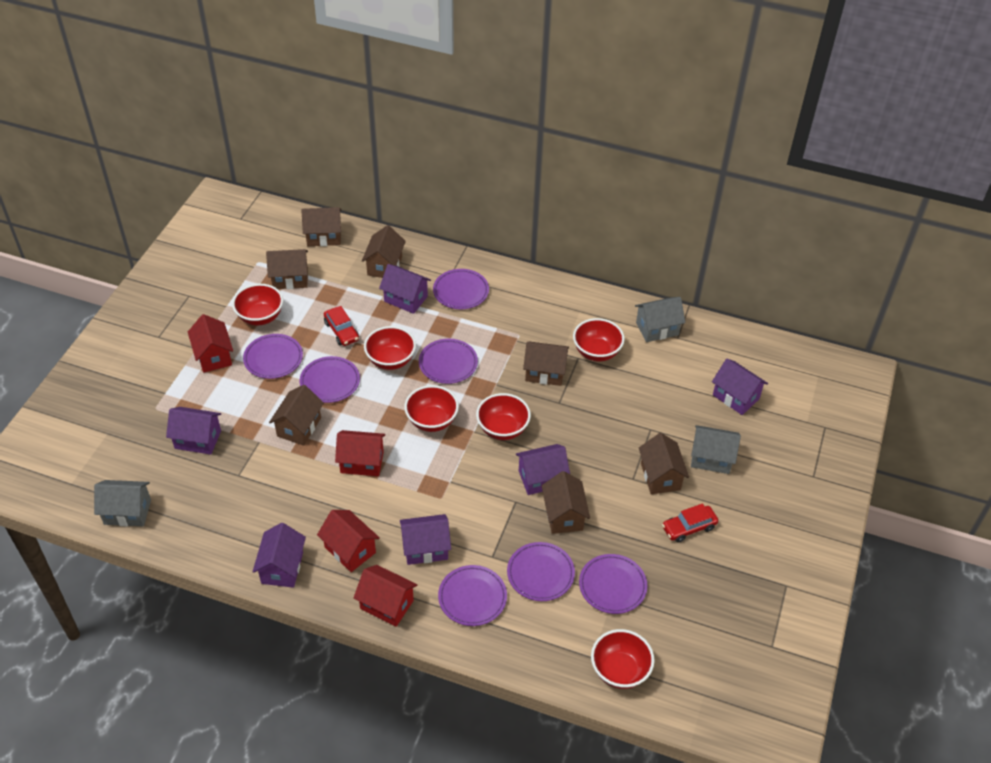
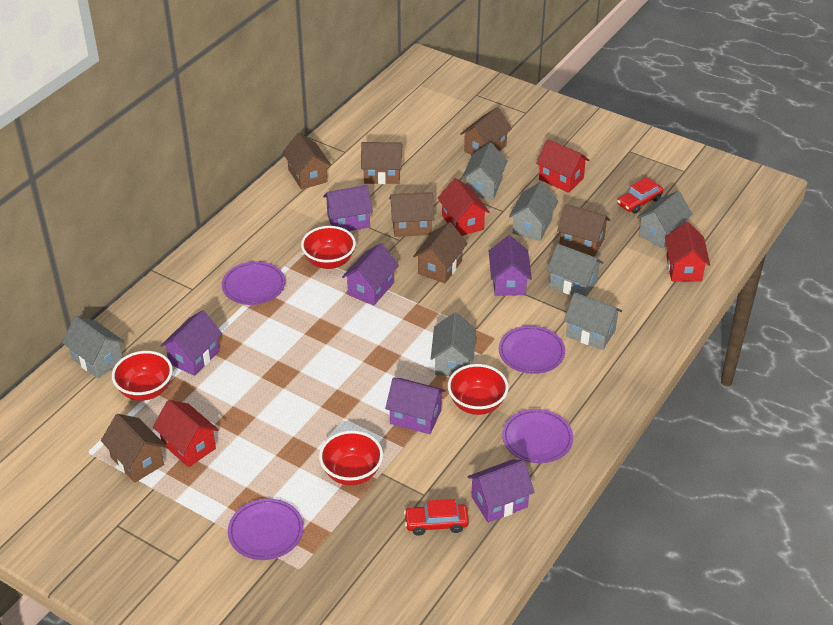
grey house: [94,480,151,526] [635,297,685,342] [691,425,741,474] = 3 -> [62,316,125,378] [431,312,476,376] [462,143,508,200] [509,182,558,241] [547,244,604,297] [564,292,622,350] [637,191,692,249] = 7
purple plate: [243,334,303,379] [300,356,360,403] [419,339,478,384] [433,269,489,309] [438,565,507,626] [507,542,575,601] [579,554,647,614] = 7 -> [222,261,285,305] [228,499,304,560] [499,326,565,374] [502,409,573,463] = 4
red bowl: [232,284,283,326] [364,326,416,370] [404,385,459,432] [476,393,531,440] [573,318,625,361] [591,629,655,689] = 6 -> [112,351,173,401] [301,226,356,269] [319,431,383,485] [448,364,509,415] = 4

